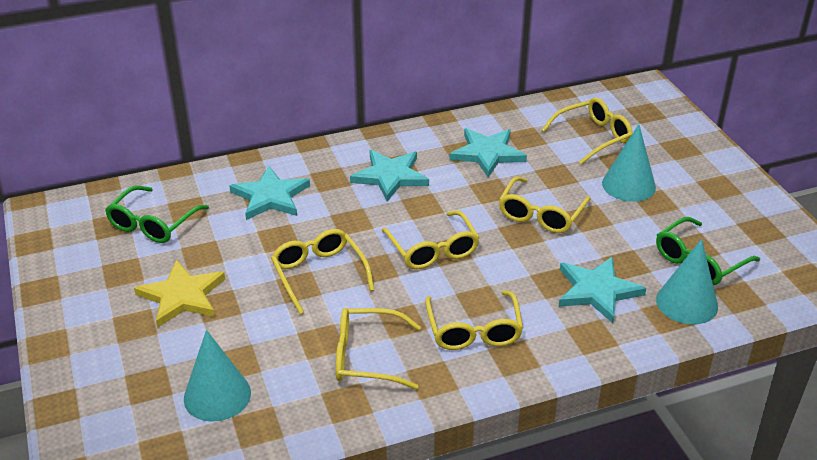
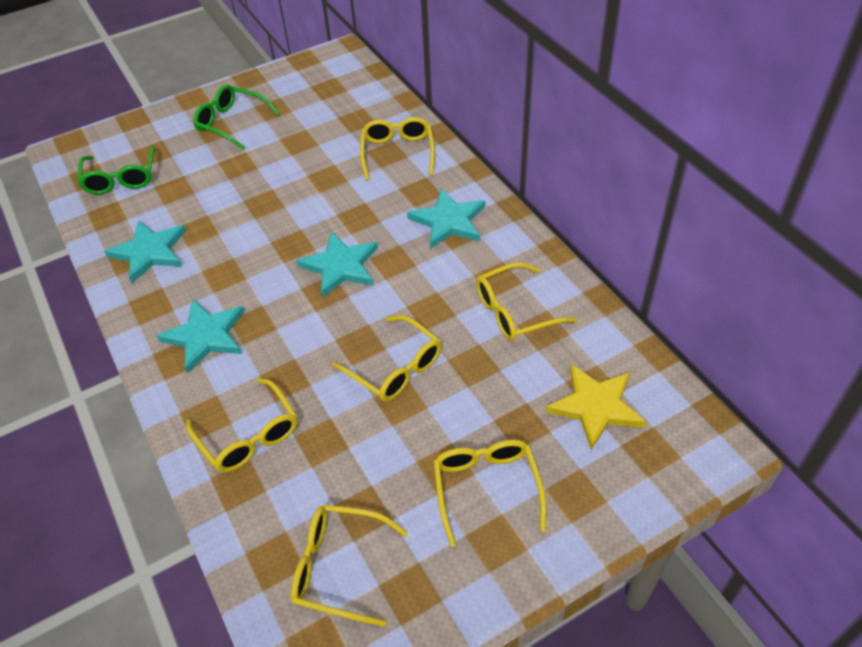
turquoise cone: [184,330,251,422] [602,124,656,202] [656,239,718,325] = 3 -> none = 0

